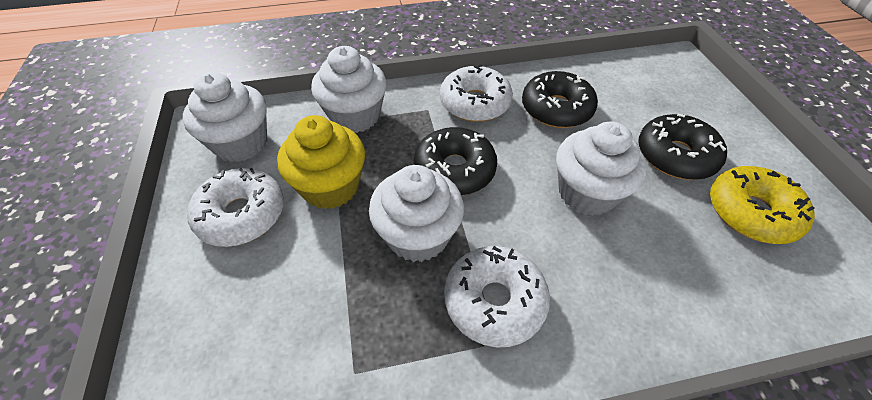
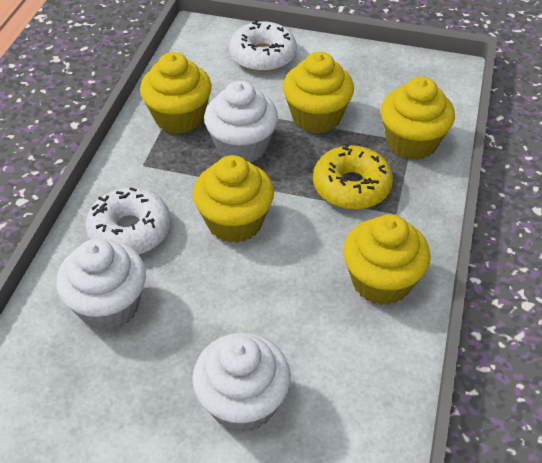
black donut: [414,127,497,195] [522,71,598,128] [638,114,727,180] = 3 -> none = 0
white cupcake: [183,72,267,162] [311,46,387,133] [369,165,464,262] [556,121,647,216] = 4 -> [56,239,146,331] [192,333,291,432] [204,81,278,163] = 3
white donut: [187,168,284,247] [440,64,513,122] [444,246,550,347] = 3 -> [86,187,171,255] [229,20,297,72] = 2
yellow cupcake: [277,115,365,209] = 1 -> [140,52,212,134] [193,155,274,243] [283,52,354,133] [343,214,431,305] [381,77,455,160] = 5

